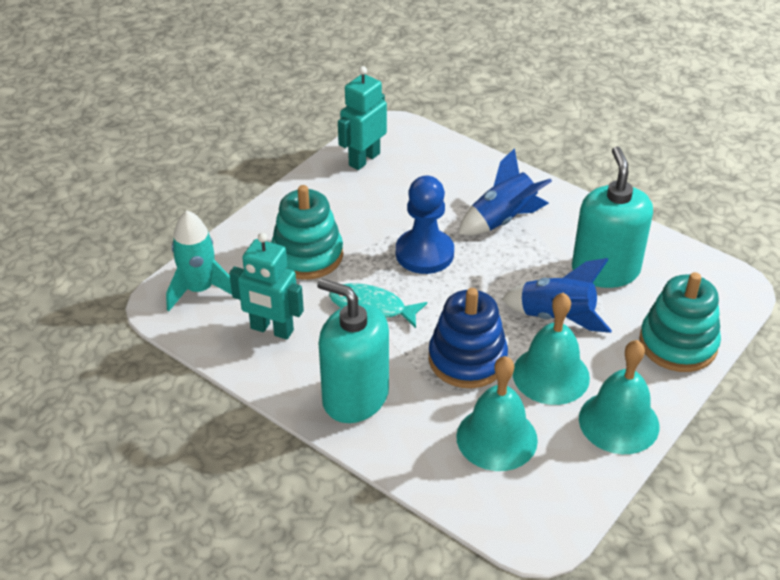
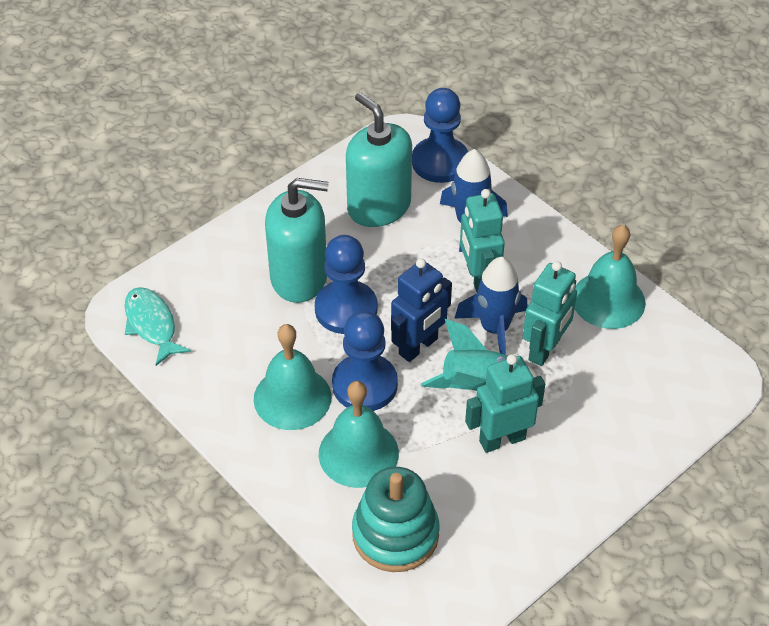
blue pawn: [396,176,454,274] = 1 -> [315,235,377,334] [332,311,398,411] [412,88,468,183] = 3
blue robot: none = 0 -> [391,258,452,362] = 1
blue stacking toy: [429,288,508,388] = 1 -> none = 0
turquoise robot: [229,233,304,340] [338,66,387,170] = 2 -> [460,189,505,293] [465,354,545,453] [523,261,577,366] = 3
turquoise stacking toy: [271,185,343,280] [639,272,721,372] = 2 -> [352,467,439,572] = 1

